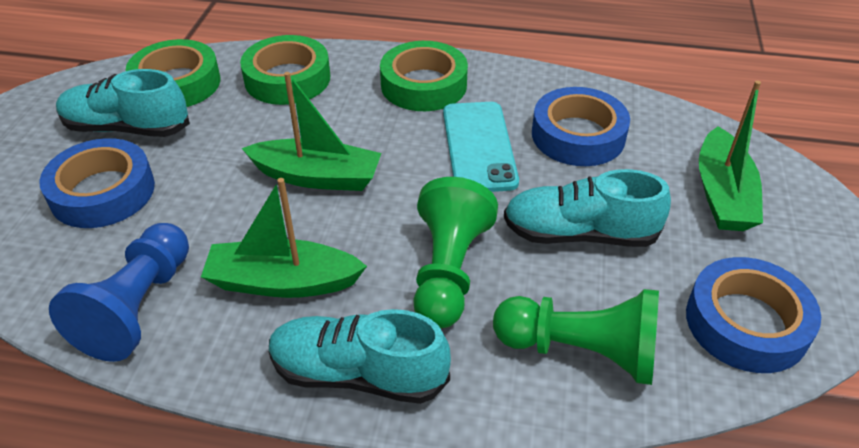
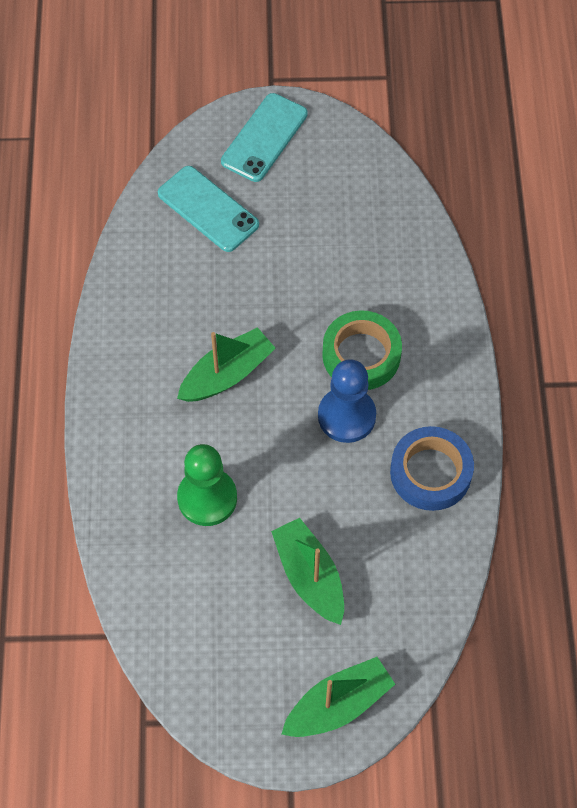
blue tape: [39,138,155,228] [532,87,630,166] [686,257,821,373] = 3 -> [390,426,474,511] = 1
green pawn: [413,177,498,328] [493,289,659,385] = 2 -> [177,444,237,526] = 1
green tape: [126,39,220,107] [240,35,330,105] [380,41,468,111] = 3 -> [322,310,402,390] = 1
turquoise phone: [443,102,519,192] = 1 -> [158,166,259,252] [221,93,308,182] = 2
turquoise shoe: [56,69,190,137] [269,309,451,404] [504,169,671,247] = 3 -> none = 0

